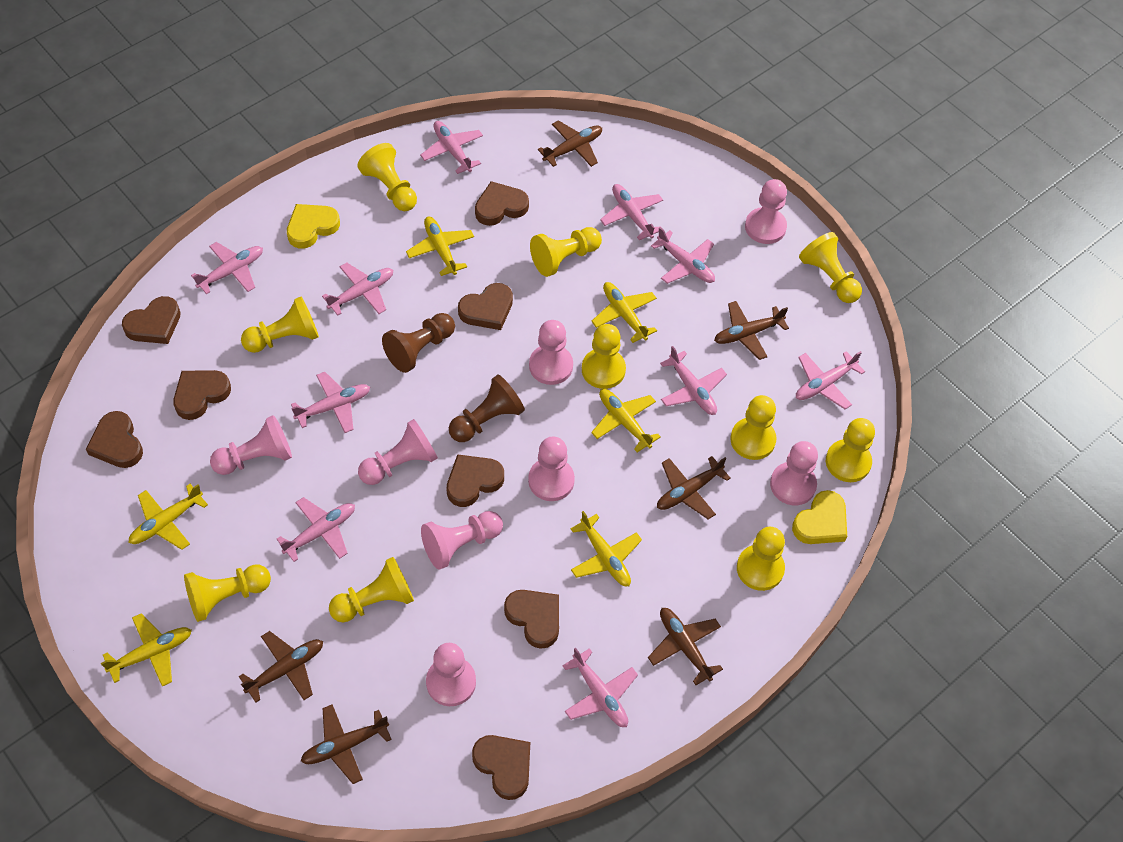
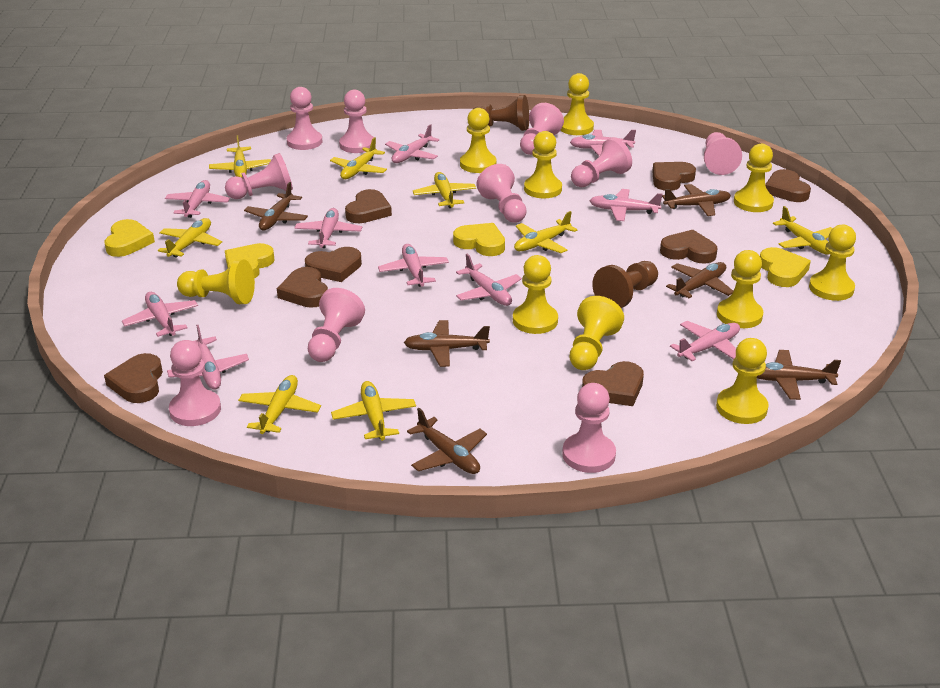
pink pawn: [210,415,292,475] [358,419,438,485] [421,511,503,570] [426,643,476,706] [528,436,575,501] [529,320,573,385] [745,179,787,244] [770,441,818,505] = 8 -> [169,340,221,426] [225,153,293,199] [287,87,322,150] [308,288,365,362] [339,90,374,153] [476,164,527,223] [520,103,564,155] [562,383,616,473] [571,137,632,187] [704,132,742,175] = 10
yellow heart: [287,204,340,249] [792,490,847,544] = 2 -> [105,219,155,257] [225,243,274,279] [453,223,505,256] [760,247,811,287] = 4
yellow plane: [101,613,192,687] [129,484,208,550] [406,217,474,276] [570,511,642,586] [591,282,657,343] [591,389,661,452] = 6 -> [158,218,222,258] [209,135,271,178] [238,375,321,434] [330,137,387,179] [331,381,416,441] [413,172,476,208] [514,211,578,253] [773,206,833,255] = 8

